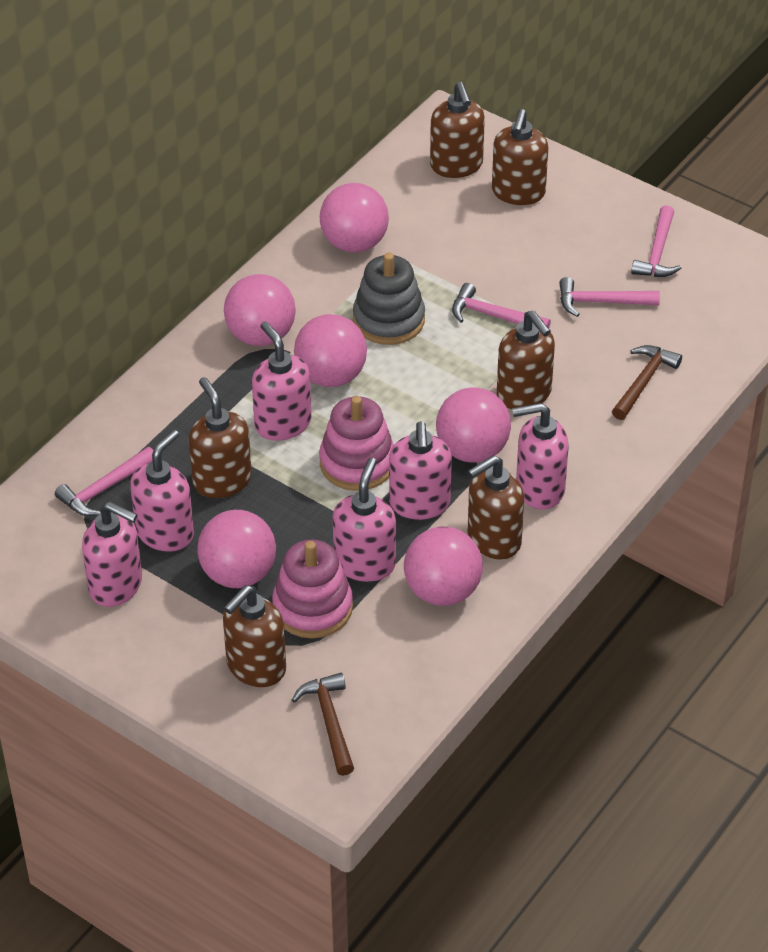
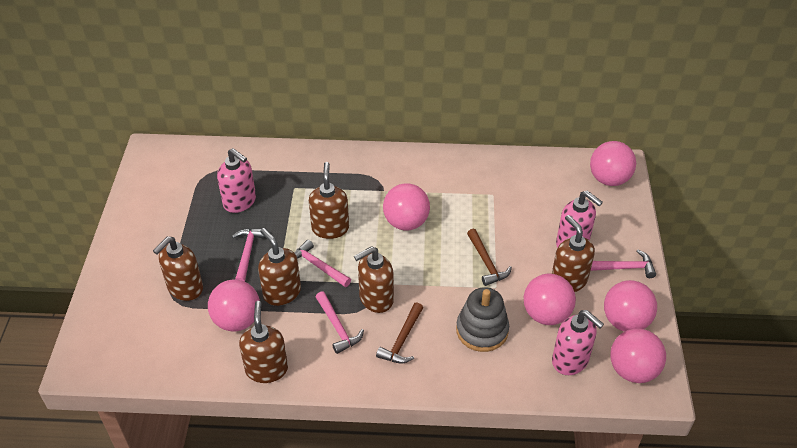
pink soap dispenser: [82,502,142,607] [130,430,194,552] [252,321,312,441] [333,458,396,582] [389,421,452,520] [512,403,569,510] = 6 -> [217,148,256,213] [552,310,604,375] [556,191,603,248] = 3
pink stacking toy: [272,540,353,638] [319,396,394,491] = 2 -> none = 0

